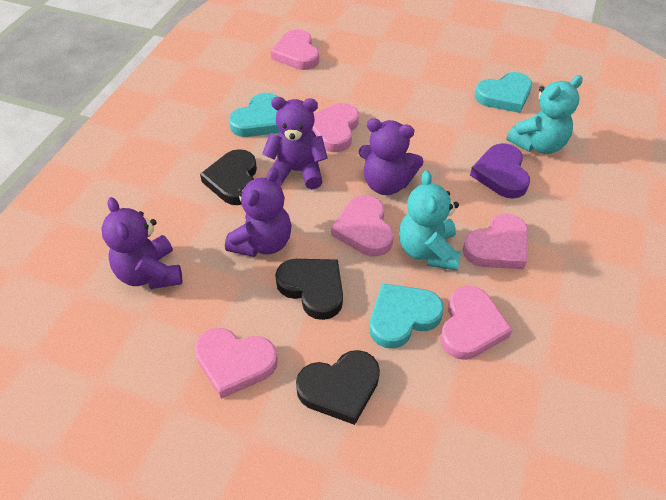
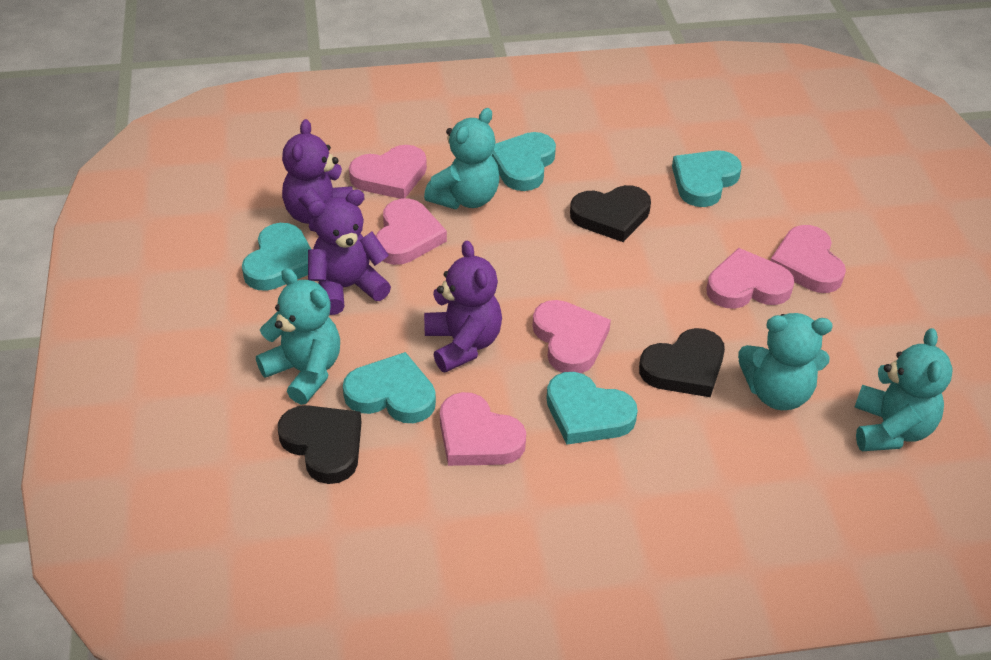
purple heart: [470,143,530,199] = 1 -> none = 0
purple teddy bear: [101,197,182,289] [225,167,292,257] [262,97,328,189] [359,118,424,195] = 4 -> [282,119,353,232] [307,189,391,315] [424,241,502,372] = 3
turquoise heart: [229,93,279,137] [370,283,444,348] [475,72,532,113] = 3 -> [242,223,311,291] [343,352,436,423] [492,132,556,191] [547,372,638,445] [672,150,742,207] = 5
turquoise teddy bear: [399,170,461,271] [506,75,583,154] = 2 -> [256,268,340,405] [424,108,500,209] [738,313,833,410] [855,328,953,451] = 4

